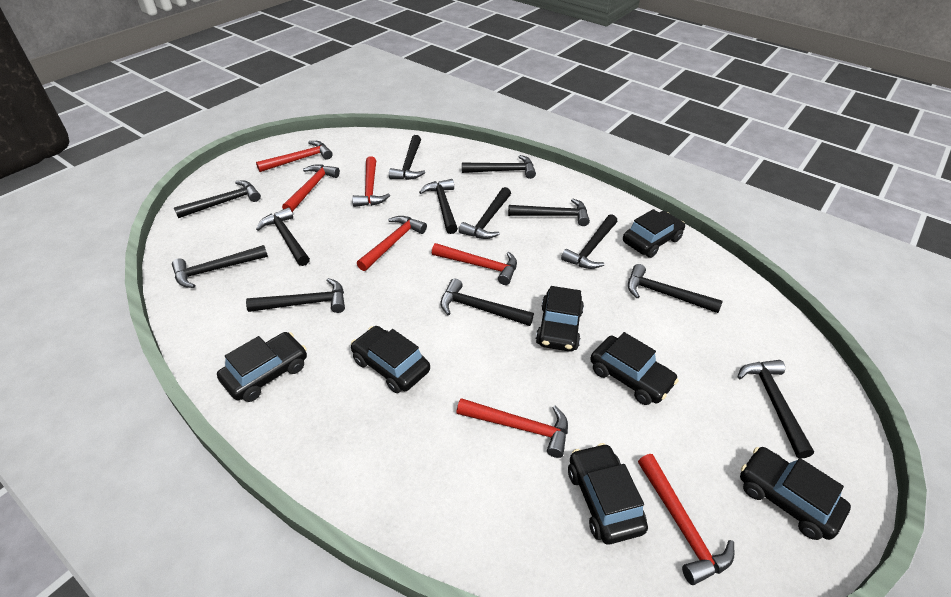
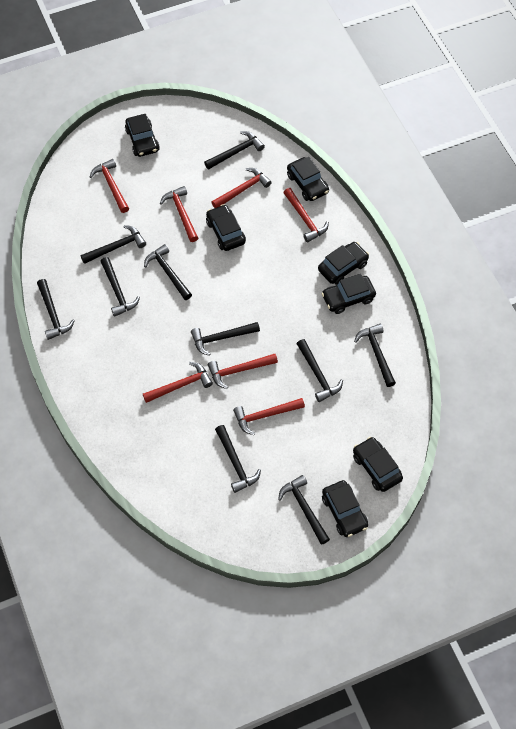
black hammer: [172,245,268,288] [174,181,261,218] [246,278,345,313] [256,207,310,266] [389,135,425,180] [419,179,458,234] [441,278,534,326] [459,187,511,239] [462,155,536,179] [508,198,590,226] [561,214,618,269] [628,264,723,313] [737,360,814,458] = 13 -> [37,279,75,340] [81,225,146,264] [100,257,140,317] [144,244,192,300] [191,322,260,356] [204,131,265,170] [215,425,261,493] [278,475,330,545] [297,339,343,402] [354,324,396,387] = 10

